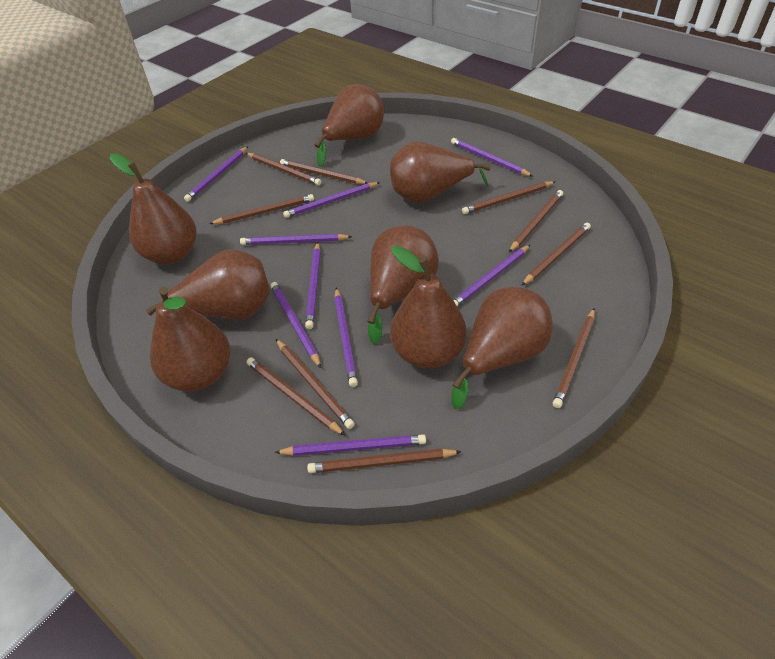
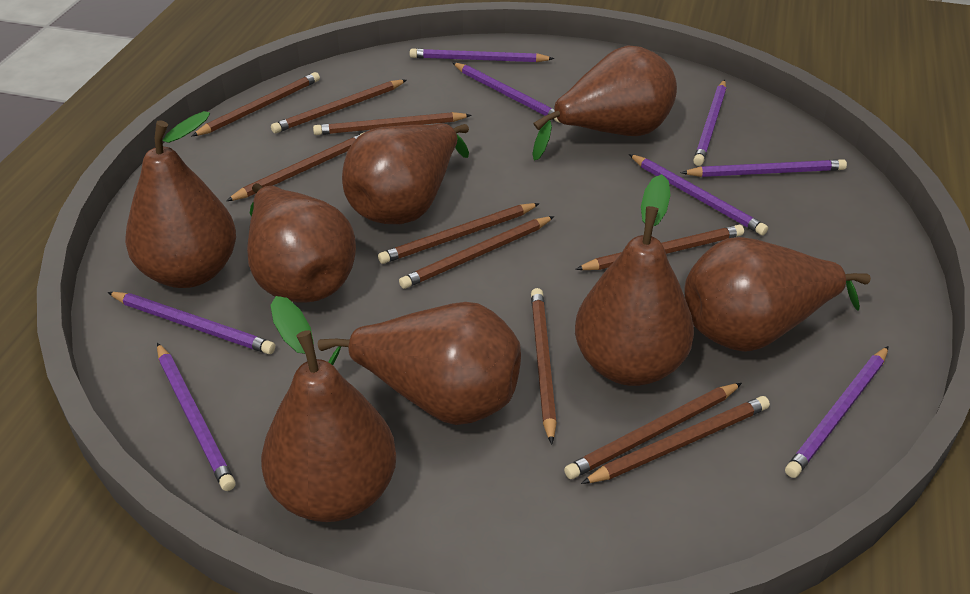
purple pencil: [184,147,248,202] [240,234,352,245] [270,282,321,368] [275,434,426,456] [283,182,380,218] [305,242,321,329] [334,288,358,387] [451,138,533,176] [453,245,530,307] = 9 -> [107,292,275,354] [157,343,235,491] [410,48,554,62] [453,63,560,123] [629,154,768,235] [680,159,847,177] [693,80,726,166] [785,346,889,478] = 8

